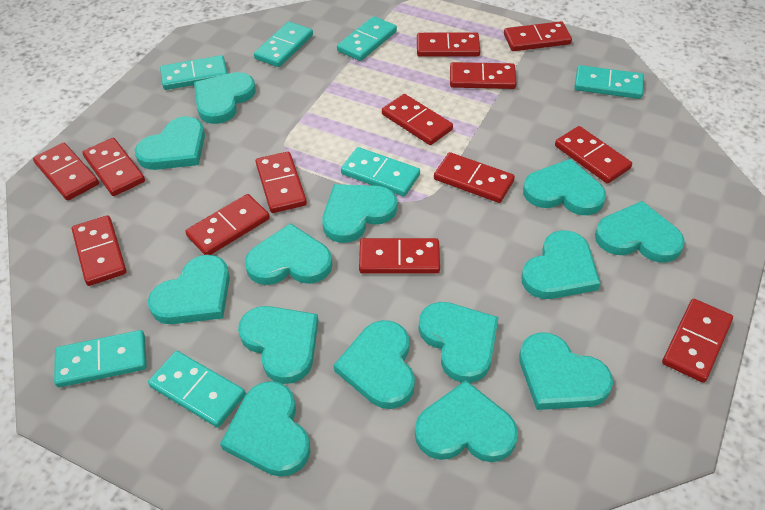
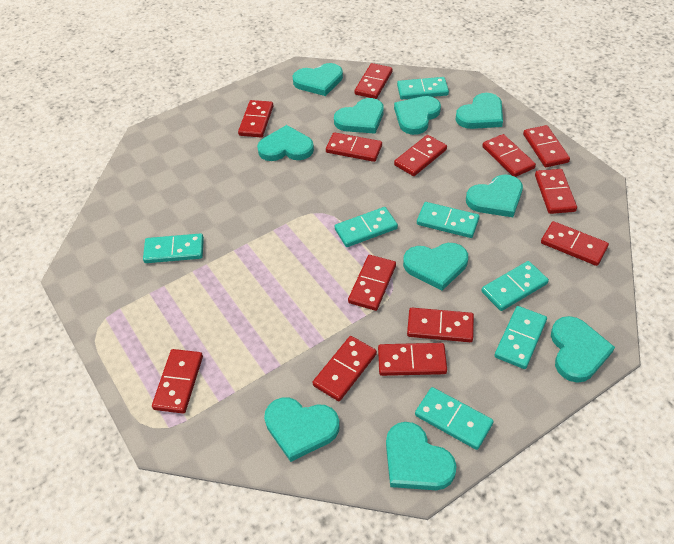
turquoise heart: [135,116,205,170] [148,255,230,324] [194,72,256,124] [220,381,310,477] [238,306,318,384] [245,223,333,285] [322,184,397,243] [334,320,415,409] [415,380,518,462] [419,302,499,383] [519,332,613,410] [521,230,601,299] [523,159,606,215] [595,201,685,262] = 14 -> [257,125,314,161] [264,398,340,462] [293,63,343,96] [334,98,384,134] [386,422,457,490] [394,96,441,135] [403,243,468,291] [456,93,503,129] [466,175,523,217] [551,316,615,383] = 10

